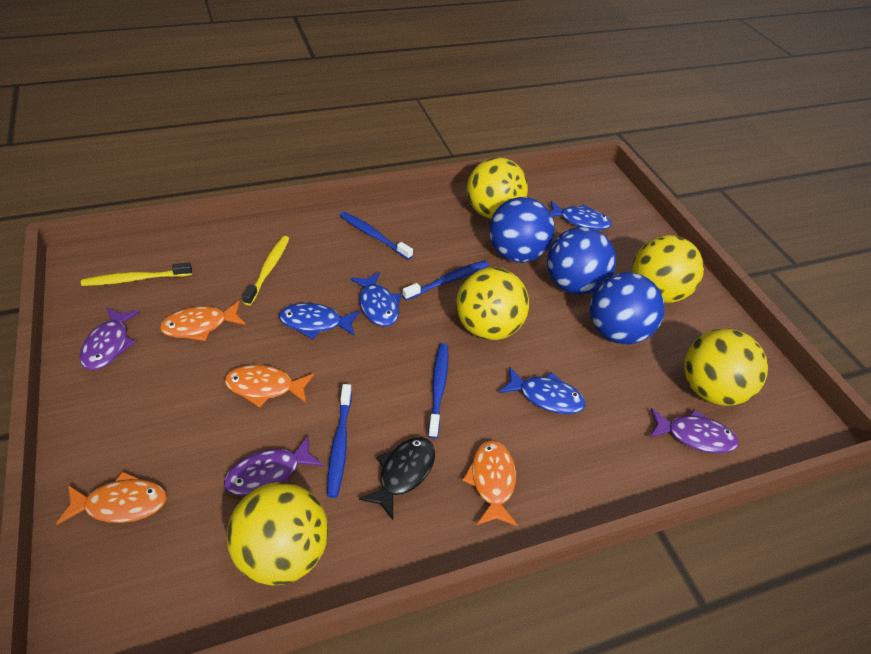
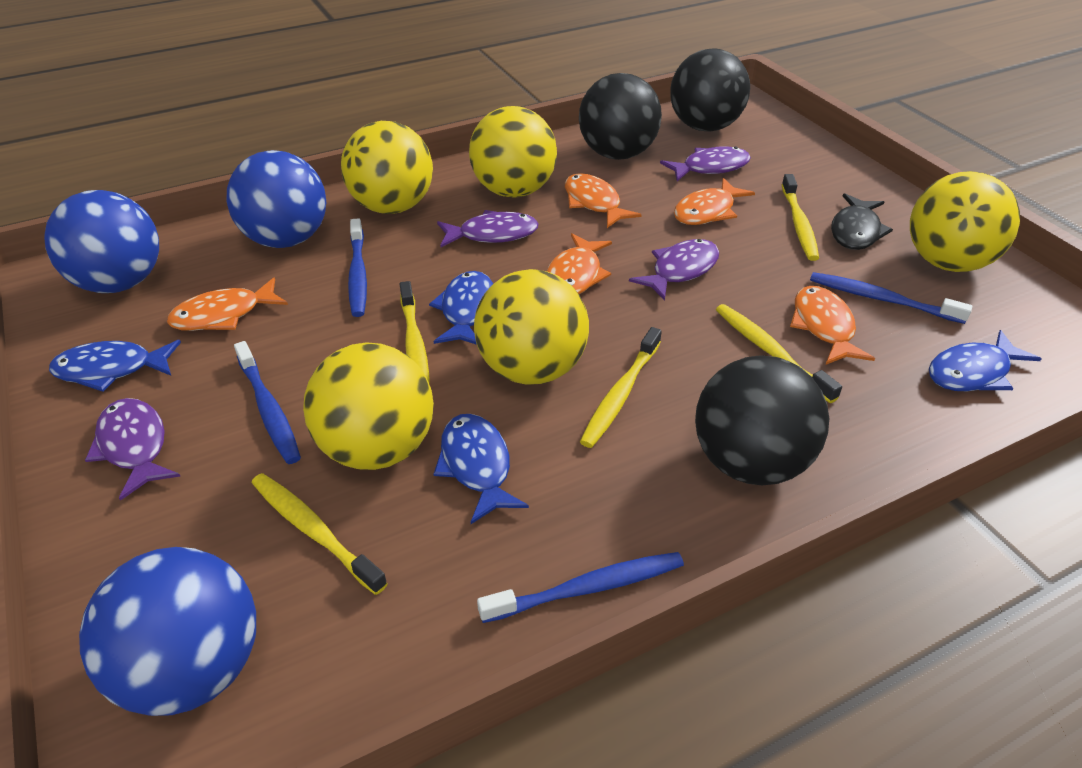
black ball: none = 0 -> [579,73,662,160] [670,48,750,131] [695,355,829,485] = 3
orange fish: [56,471,167,525] [160,301,246,341] [225,365,314,408] [462,441,518,526] = 4 -> [167,277,288,331] [547,233,612,294] [565,173,642,228] [674,178,755,225] [790,286,875,365] = 5
purple fish: [79,307,140,370] [224,436,323,496] [650,408,739,453] = 3 -> [85,398,180,501] [437,210,539,247] [629,239,719,301] [660,146,751,181] = 4
yellow toothbrush: [81,262,192,286] [243,236,290,305] = 2 -> [252,473,388,595] [400,281,429,382] [580,327,662,448] [716,304,842,403] [782,174,819,261] = 5

